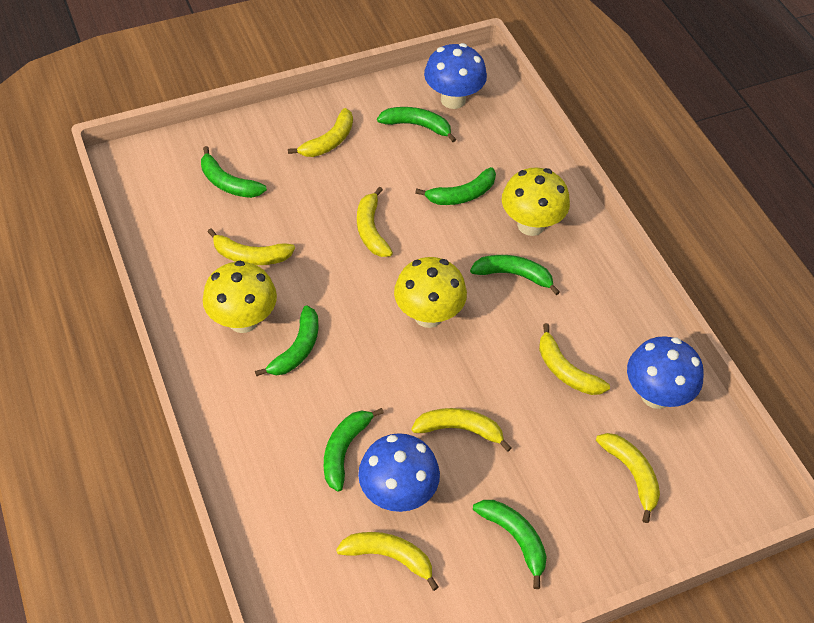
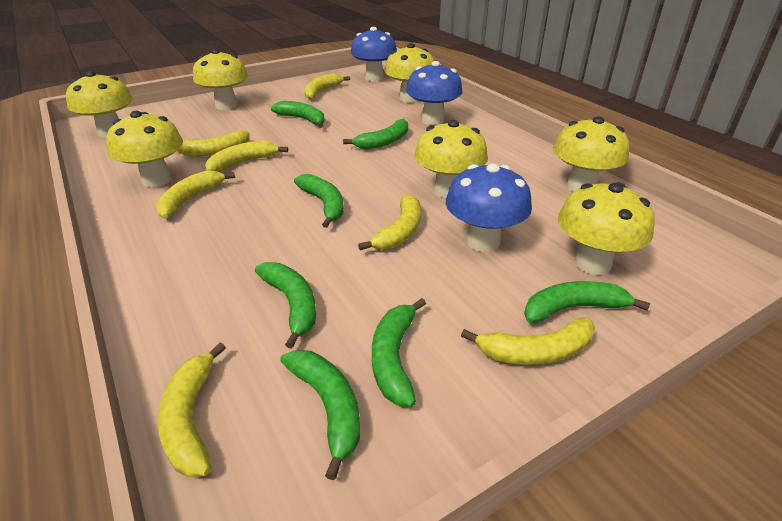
yellow mushroom: [203,261,277,333] [394,257,467,328] [502,168,570,236] = 3 -> [66,71,133,138] [106,111,183,187] [193,49,248,110] [385,43,434,103] [414,120,488,198] [553,116,629,192] [558,182,655,275] = 7

